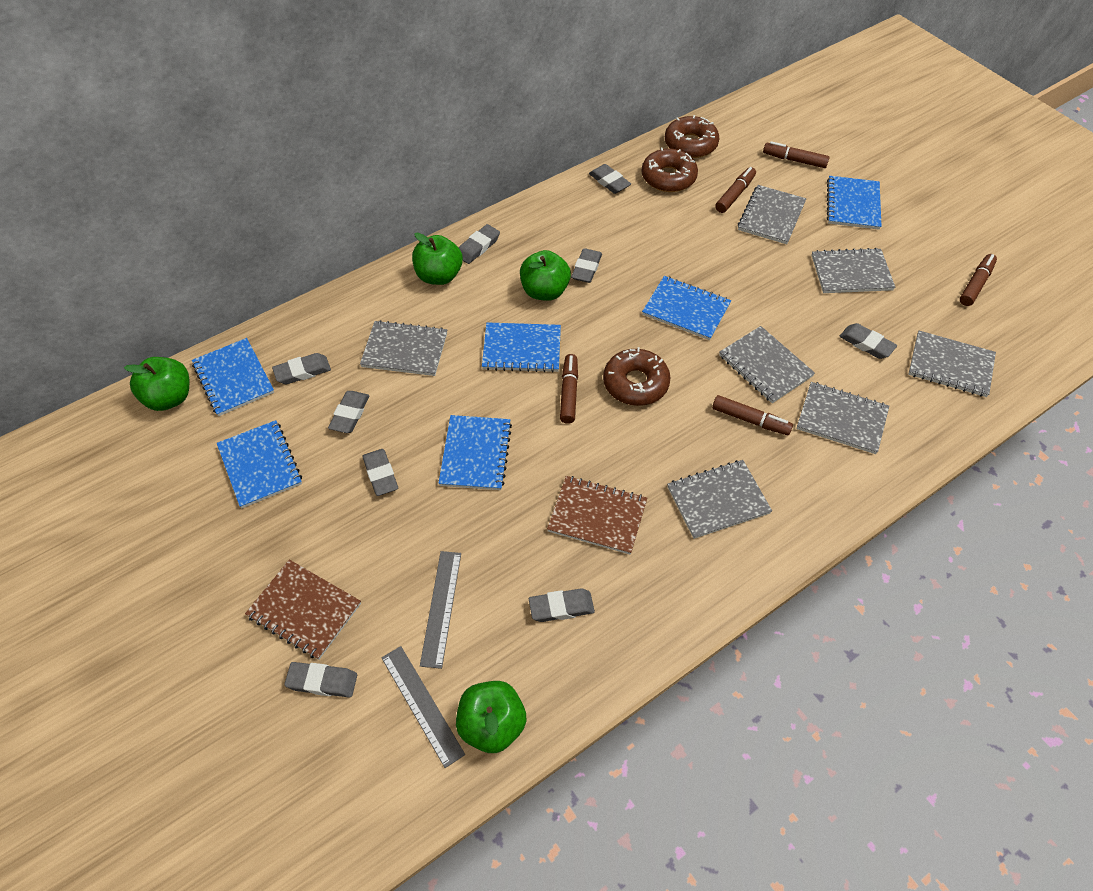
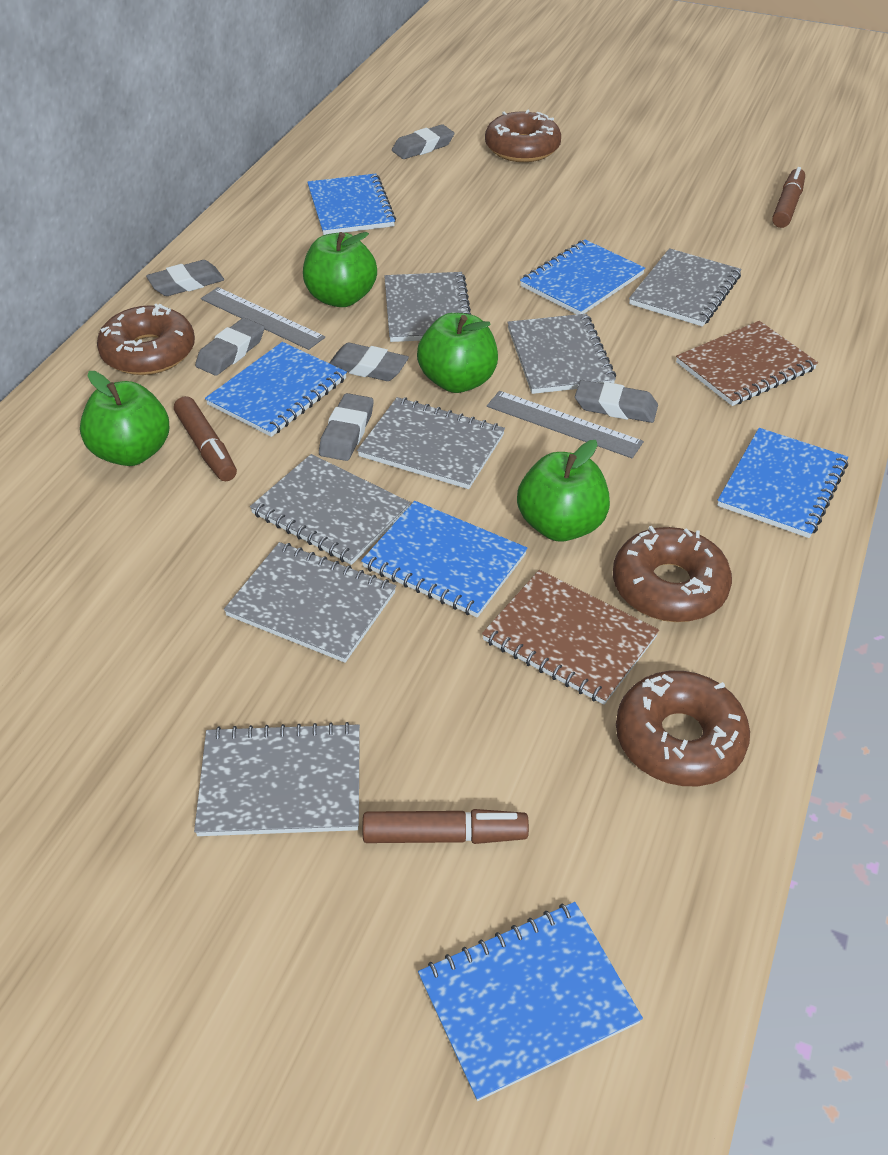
brown donut: [603,347,671,406] [642,147,698,192] [665,115,719,158] = 3 -> [97,304,195,375] [485,109,561,162] [613,526,732,622] [616,671,750,786] = 4
brown marker: [560,354,578,424] [712,395,793,436] [715,167,756,213] [763,141,830,168] [960,254,997,306] = 5 -> [174,396,237,481] [362,809,529,844] [772,167,805,228] = 3
grey eraser: [272,353,331,384] [284,662,357,698] [328,391,370,433] [362,449,398,496] [459,224,500,264] [529,588,595,622] [571,248,602,283] [589,164,631,194] [839,323,897,359] = 9 -> [146,260,224,296] [195,318,265,376] [319,393,374,461] [329,343,409,381] [392,124,454,159] [575,380,658,423] = 6

